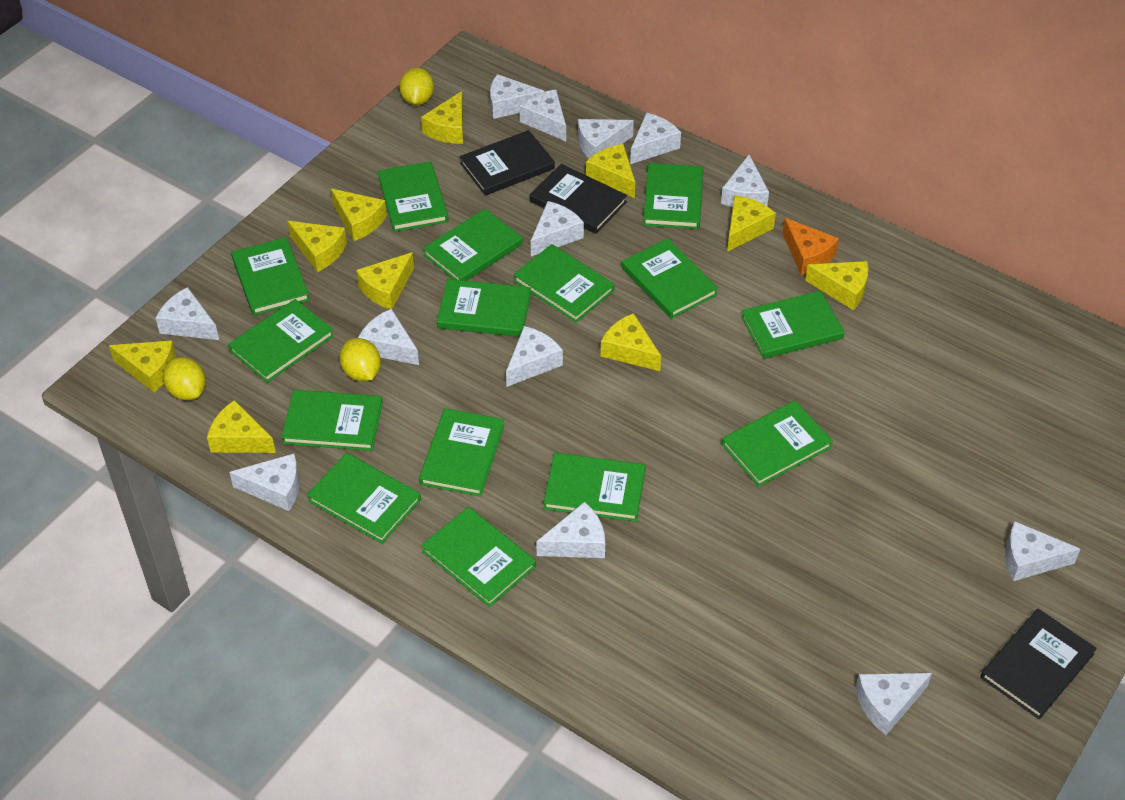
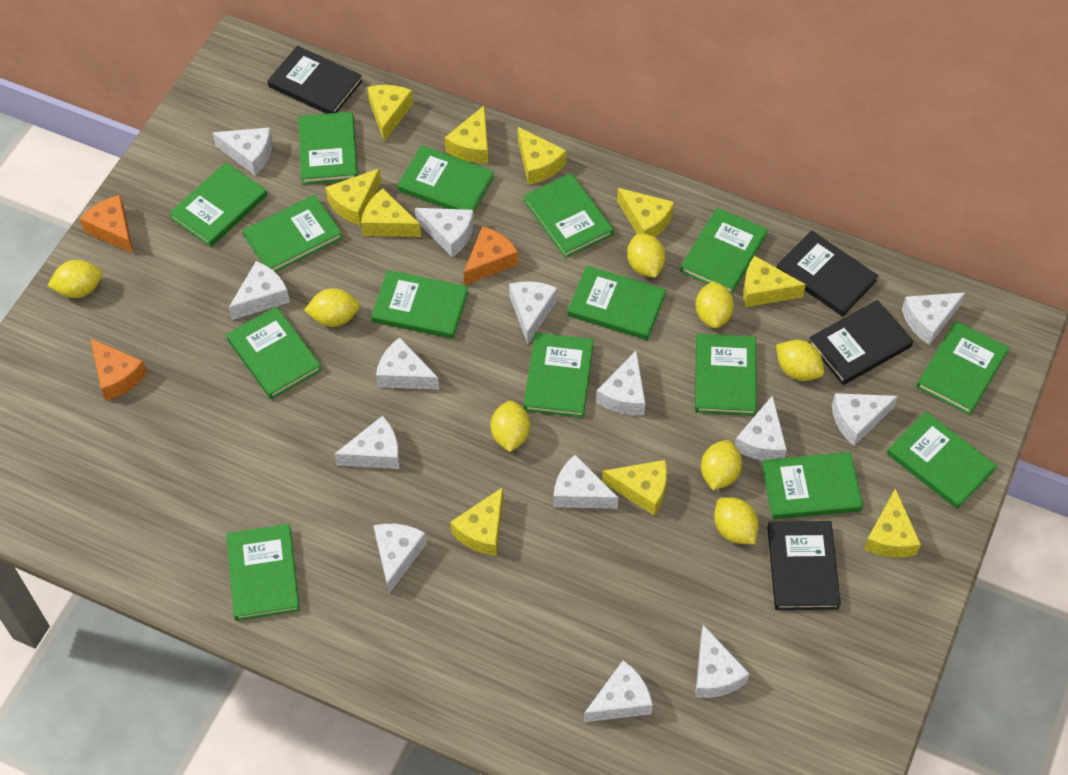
black book: [460,130,555,196] [530,164,627,234] [980,609,1097,719] = 3 -> [268,46,362,114] [767,521,841,610] [777,230,878,316] [808,300,913,385] = 4
orange cheese: [782,218,839,275] = 1 -> [80,195,134,254] [90,338,147,401] [463,226,518,285] = 3
white cheese: [156,287,219,340] [229,453,299,511] [358,309,419,365] [490,74,545,119] [506,326,563,387] [519,90,566,141] [531,201,584,256] [536,502,605,558] [578,119,634,158] [630,113,681,164] [721,155,769,207] [855,673,932,735] [1005,521,1080,581] = 13 -> [212,128,272,176] [229,261,290,320] [334,416,400,469] [374,524,427,593] [376,337,439,390] [415,208,474,257] [509,281,558,344] [553,455,618,509] [584,660,653,722] [596,351,645,415] [695,625,750,698] [735,395,787,461] [832,393,898,446] [902,292,966,345] = 14
yellow lemon: [163,357,206,400] [339,338,381,381] [399,68,434,105] = 3 -> [47,260,102,298] [304,288,360,327] [490,401,530,452] [627,233,666,278] [695,281,734,329] [701,440,742,490] [714,497,759,544] [776,340,824,381] = 8

